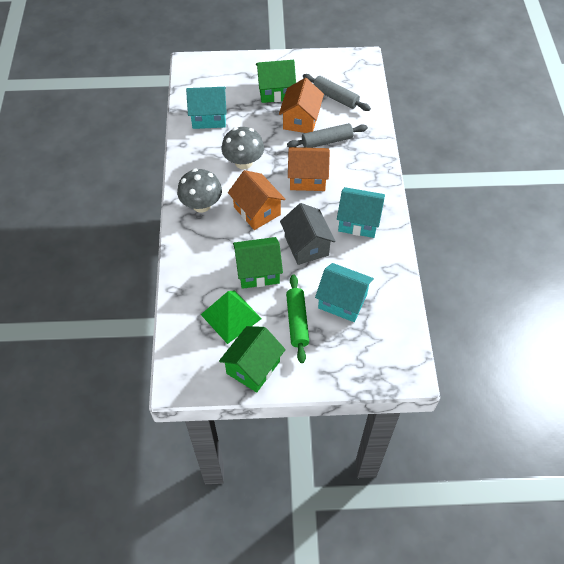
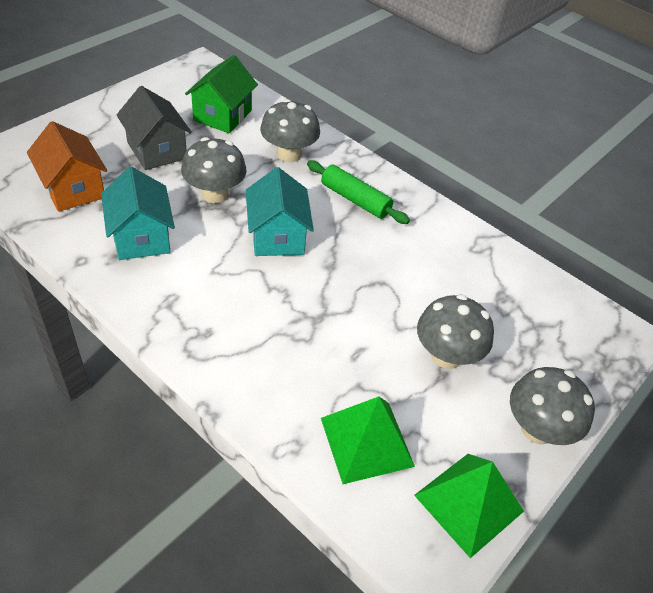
green house: [219,326,286,393] [233,237,283,289] [256,60,296,103] = 3 -> [185,55,258,133] = 1
green pyramid: [201,290,262,344] = 1 -> [321,396,415,484] [414,454,524,558] = 2
grey mushroom: [177,169,222,213] [222,127,264,169] = 2 -> [181,137,247,203] [260,99,320,162] [417,294,494,369] [510,367,595,445] = 4
grey rolling pin: [287,123,368,148] [303,74,371,111] = 2 -> none = 0
orange house: [228,170,286,230] [279,78,324,133] [288,147,330,191] = 3 -> [27,121,107,212] = 1
turquoise house: [186,87,227,129] [315,263,374,322] [337,187,385,238] = 3 -> [101,167,175,260] [246,167,314,256] = 2

